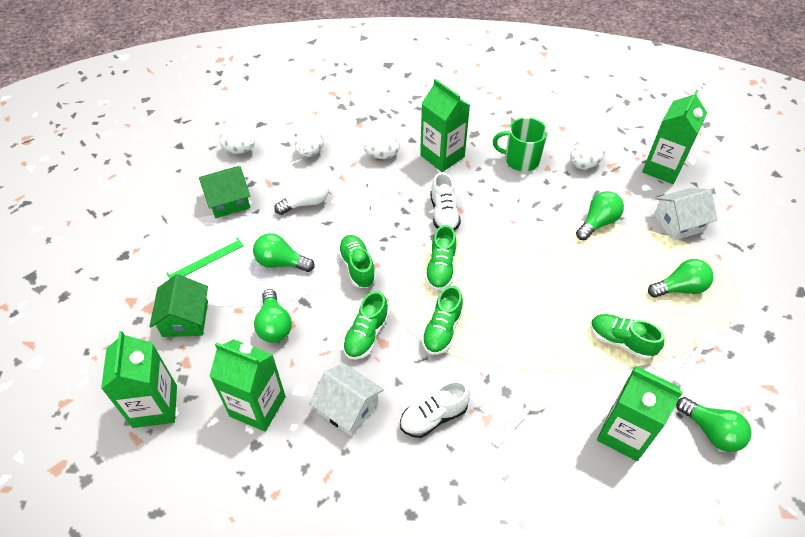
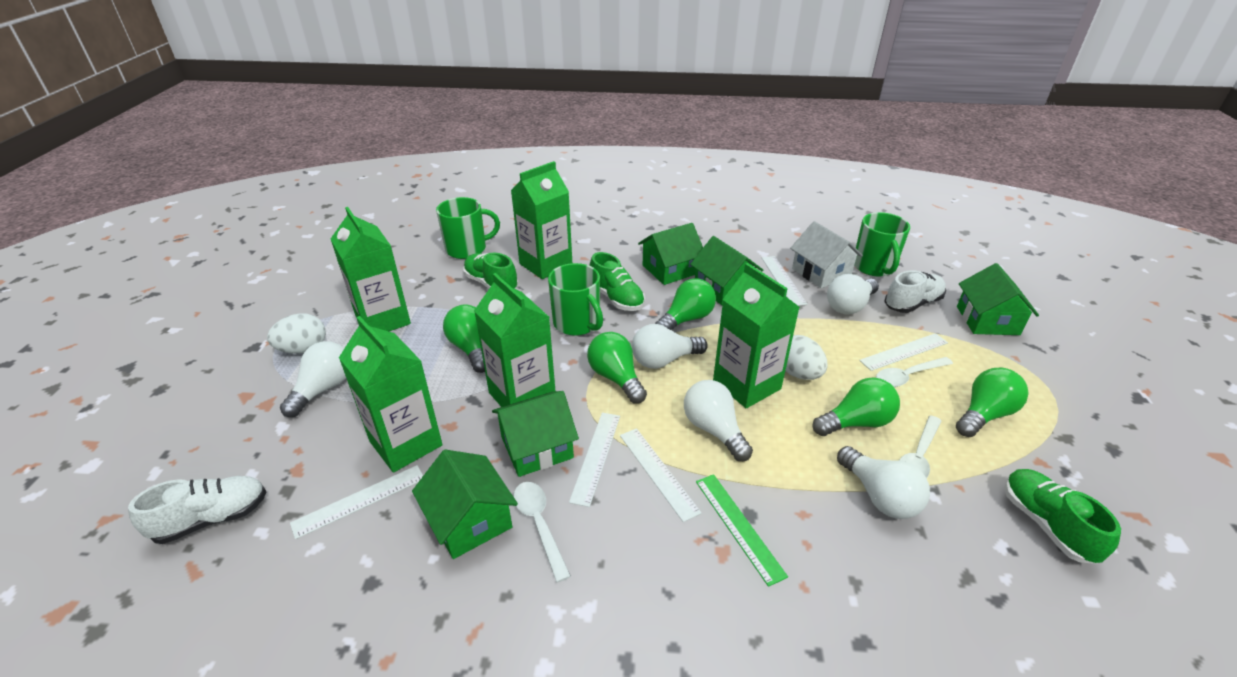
green house: [149,274,208,337] [199,166,250,218] = 2 -> [412,450,518,559] [492,391,579,477] [638,223,703,285] [690,236,764,305] [957,263,1039,335] = 5
green mug: [493,117,548,172] = 1 -> [436,197,500,259] [548,263,603,336] [854,212,910,276] = 3
green shoe: [338,235,376,288] [343,291,389,360] [421,285,463,355] [425,225,457,291] [590,314,665,359] = 5 -> [463,253,518,289] [590,252,645,311] [1004,469,1121,564] = 3
white egg: [219,126,255,154] [295,126,324,157] [363,131,400,159] [570,140,606,170] = 4 -> [267,313,326,354] [785,335,828,380] = 2
white house: [309,363,384,436] [654,188,717,241] = 2 -> [790,221,863,288] = 1
white light bulb: [274,173,329,215] = 1 -> [280,341,346,417] [632,324,708,369] [684,380,753,461] [827,274,879,314] [837,446,930,519] = 5
white spoon: [491,387,551,447] [673,327,719,386] = 2 -> [514,482,571,583] [876,357,953,387] [900,415,941,478] = 3

